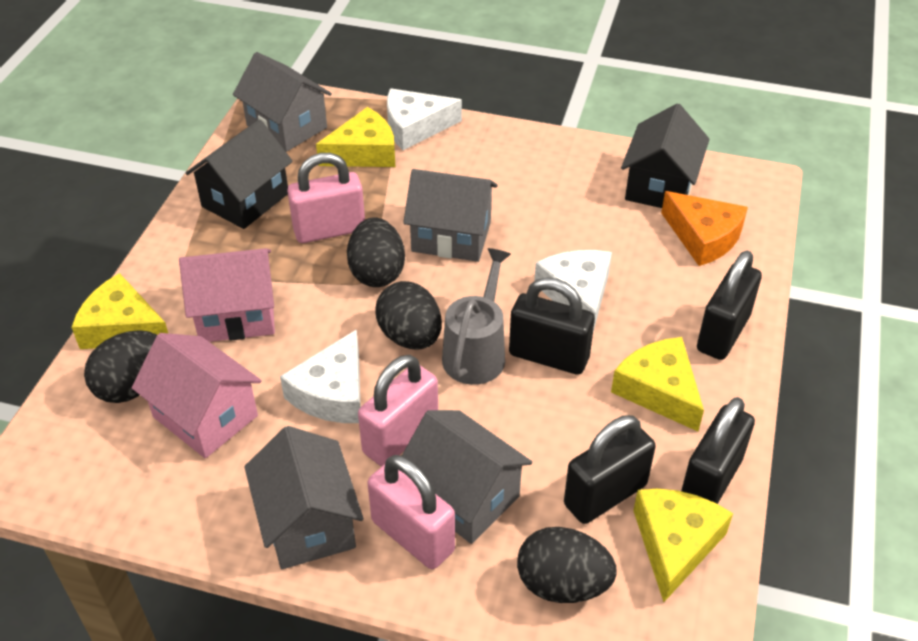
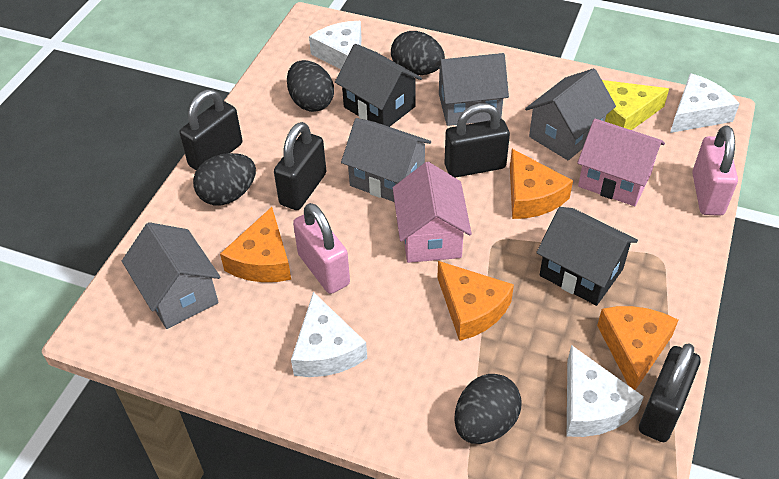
grey watering can: [442,248,511,385] = 1 -> none = 0
orange cheese: [661,191,748,266] = 1 -> [220,207,291,282] [437,261,514,341] [510,149,573,219] [597,306,678,390] = 4
pink padlock: [287,153,365,243] [358,355,438,466] [367,455,455,569] = 3 -> [293,203,350,294] [692,125,738,216] = 2
white cheese: [280,329,361,423] [387,88,462,150] [534,250,612,331] = 3 -> [291,292,367,377] [309,21,362,69] [567,345,644,437] [670,73,740,133] = 4
yellow cheese: [71,273,168,349] [316,107,395,167] [611,337,704,431] [633,489,733,602] = 4 -> [602,80,669,130] = 1

